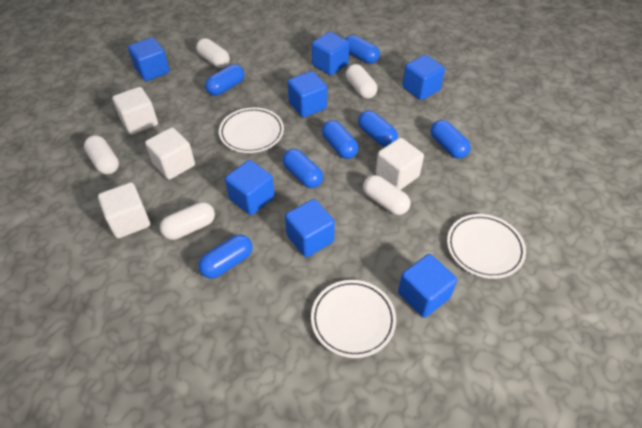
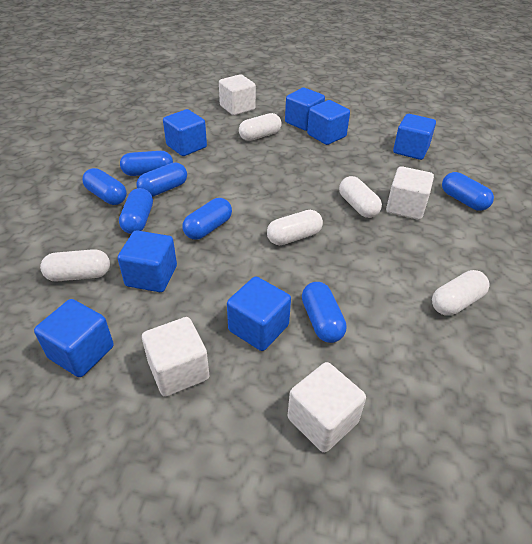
white plate: [219,107,284,153] [311,280,396,358] [447,214,526,279] = 3 -> none = 0

